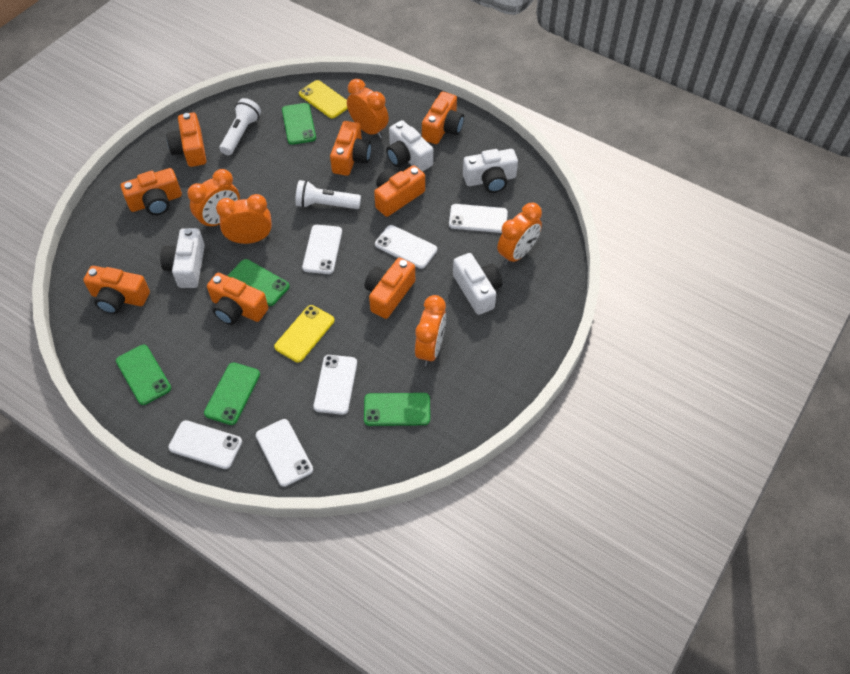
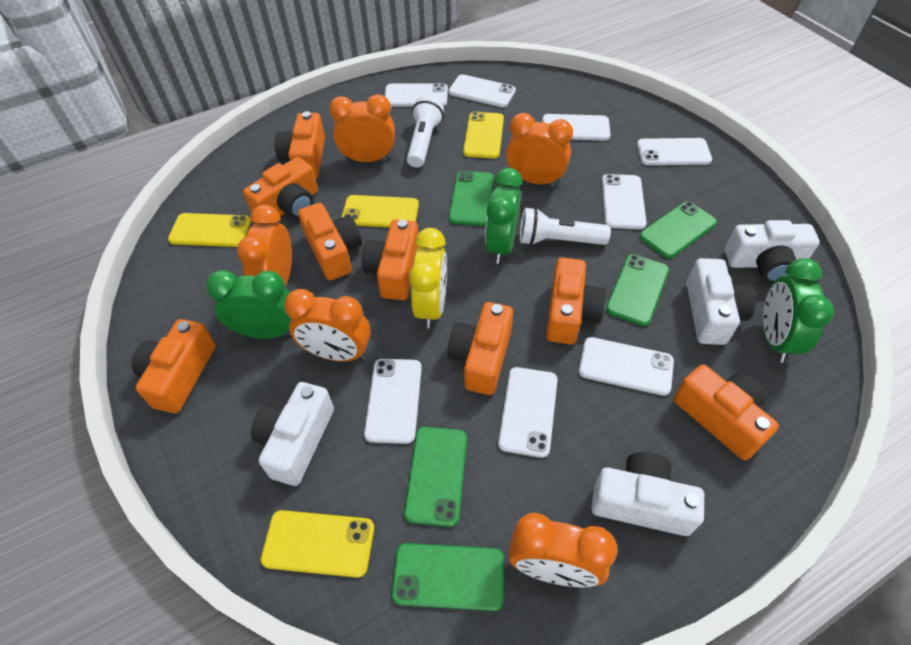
green clock: none = 0 -> [206,270,291,339] [485,168,522,264] [763,258,834,363] = 3
white phone: [168,420,242,469] [256,419,313,487] [302,225,342,274] [314,355,357,415] [375,225,437,269] [449,204,508,233] = 6 -> [364,359,422,444] [385,83,448,106] [449,74,516,107] [498,367,558,458] [543,114,611,141] [579,337,674,396] [602,174,647,229] [637,138,712,165] = 8
yellow clock: none = 0 -> [409,228,447,329] = 1
yellow phone: [274,305,335,362] [299,80,348,119] = 2 -> [168,213,251,247] [261,510,374,578] [341,195,419,228] [463,112,504,159] = 4

